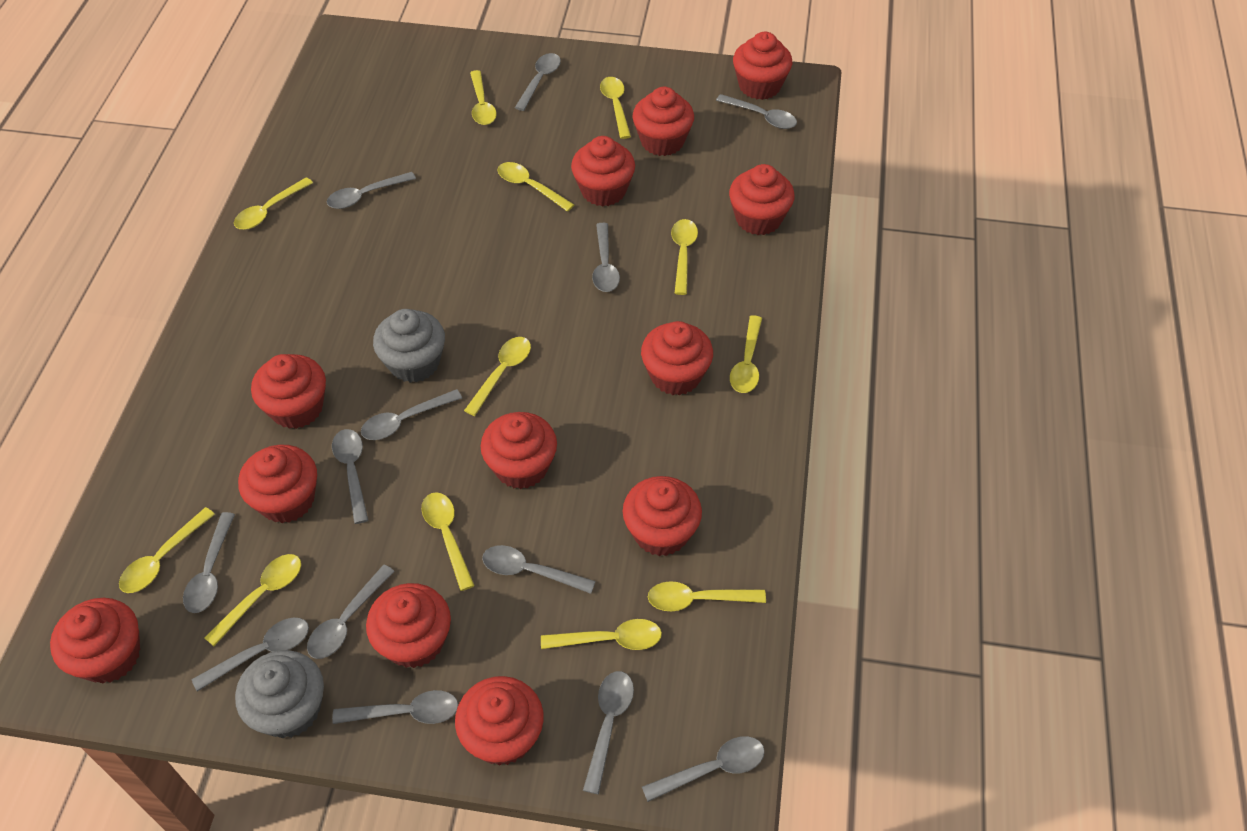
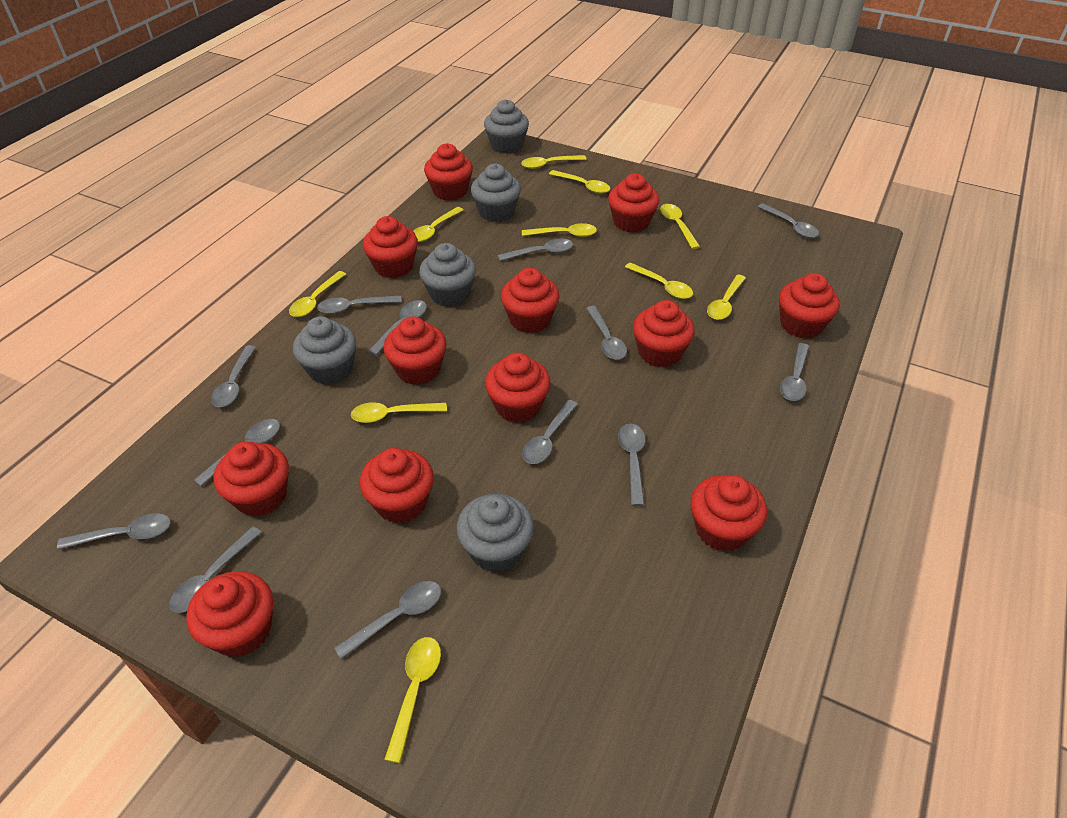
grey cupcake: [235,650,324,738] [373,309,445,383] = 2 -> [293,316,356,384] [419,243,476,307] [457,494,534,572] [471,164,521,222] [484,99,529,154] = 5
yellow spoon: [119,507,215,593] [204,554,301,646] [234,177,313,230] [422,492,475,591] [464,337,531,416] [470,70,497,125] [498,162,574,212] [541,619,662,650] [600,77,631,139] [648,581,766,611] [671,219,698,295] [730,315,762,393] = 12 -> [289,271,346,317] [351,402,447,423] [384,637,441,763] [413,207,463,242] [521,155,587,169] [522,223,597,237] [549,170,610,194] [625,262,693,299] [660,204,700,249] [707,275,746,320] = 10

